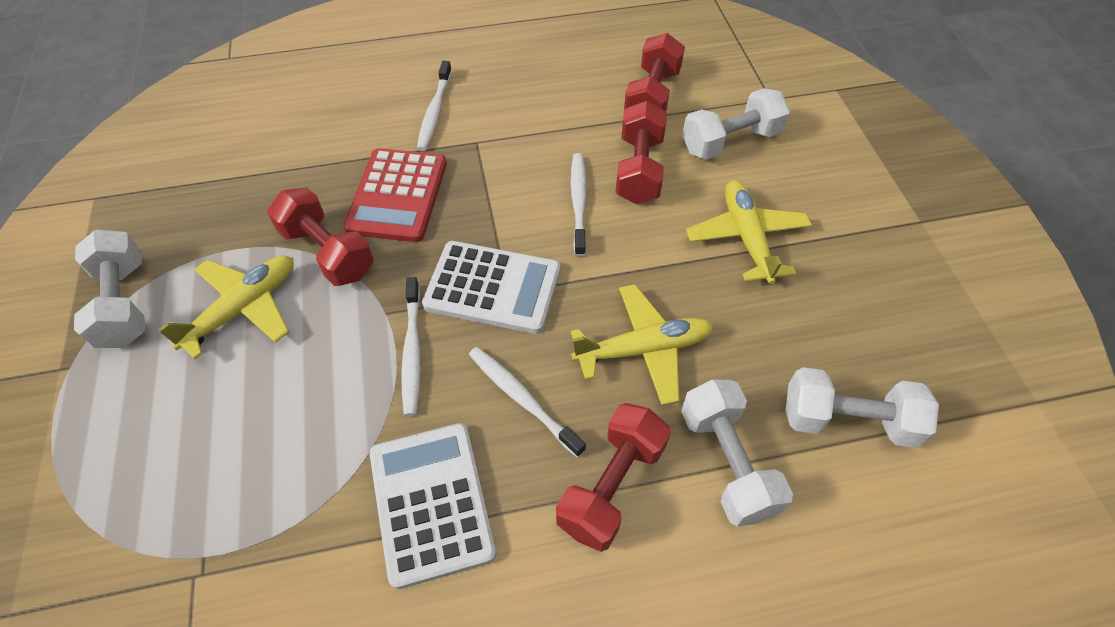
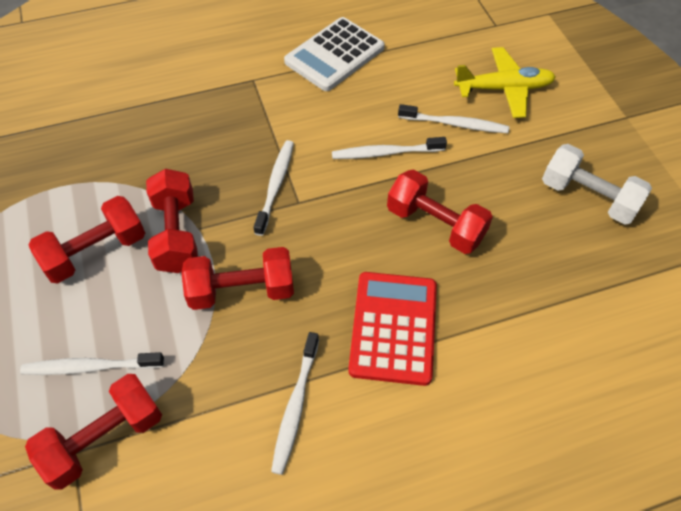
red dumbbell: [267,187,374,286] [556,403,671,552] [615,101,667,204] [624,33,685,112] = 4 -> [25,374,162,489] [28,196,145,283] [146,169,198,273] [181,247,294,310] [387,169,493,254] = 5
white calculator: [370,423,496,589] [422,241,560,334] = 2 -> [284,17,385,91] = 1
white dumbbell: [74,229,145,348] [681,380,793,527] [682,88,790,160] [786,367,939,448] = 4 -> [542,144,652,225] = 1
white toothbrush: [401,277,421,416] [417,61,452,151] [469,347,586,458] [571,153,587,256] = 4 -> [20,352,164,375] [253,140,294,236] [271,332,319,475] [332,137,447,159] [398,104,509,133] = 5
yellow plane: [158,255,294,359] [571,284,713,405] [686,180,812,284] = 3 -> [454,47,556,118] = 1

